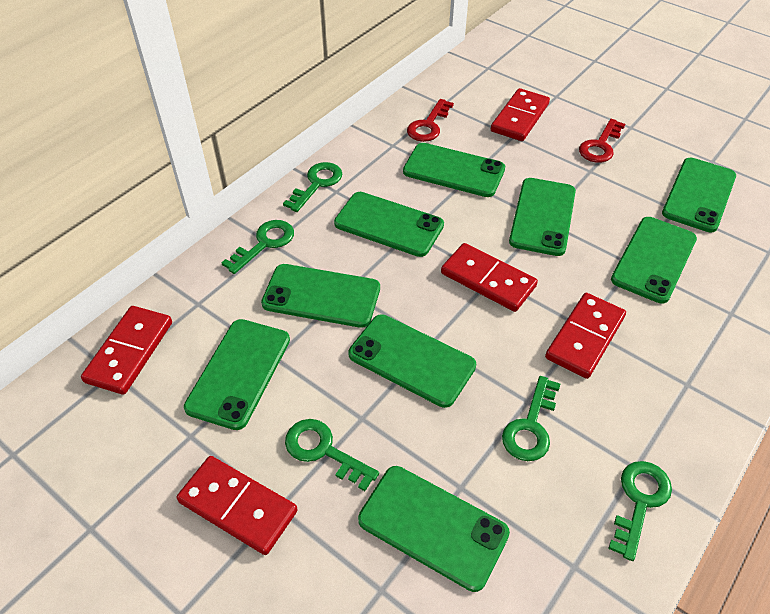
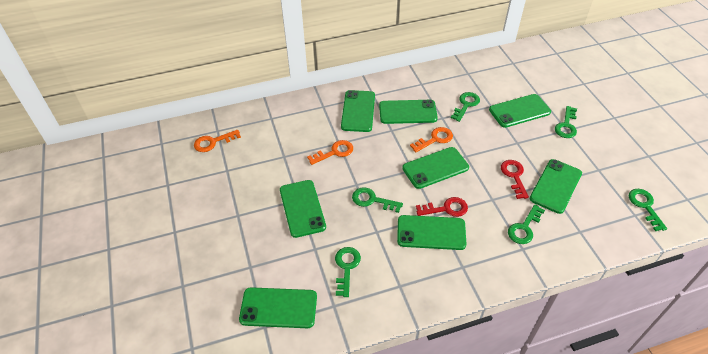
green key: [221,220,294,274] [283,162,342,212] [285,419,379,491] [502,376,560,461] [608,461,672,561] = 5 -> [335,247,361,297] [352,187,403,213] [451,92,480,122] [508,204,545,244] [555,106,577,138] [629,189,667,231] = 6
green phone: [184,319,290,430] [261,264,380,328] [334,192,444,257] [348,314,476,408] [358,466,510,592] [403,143,505,197] [509,178,576,256] [611,217,697,303] [662,158,736,232] = 9 -> [239,287,317,328] [280,180,326,238] [341,90,375,132] [379,100,438,124] [397,215,466,250] [402,147,469,189] [489,94,551,128] [530,159,582,214] = 8
orange key: none = 0 -> [194,130,241,152] [307,140,353,165] [410,127,453,152] = 3
red domino: [81,306,172,395] [177,456,298,555] [441,243,538,312] [491,88,550,141] [545,293,626,379] = 5 -> none = 0

